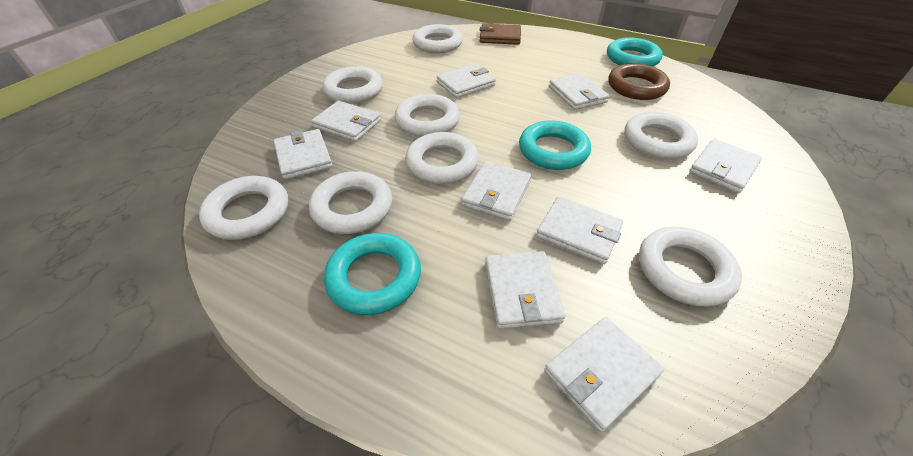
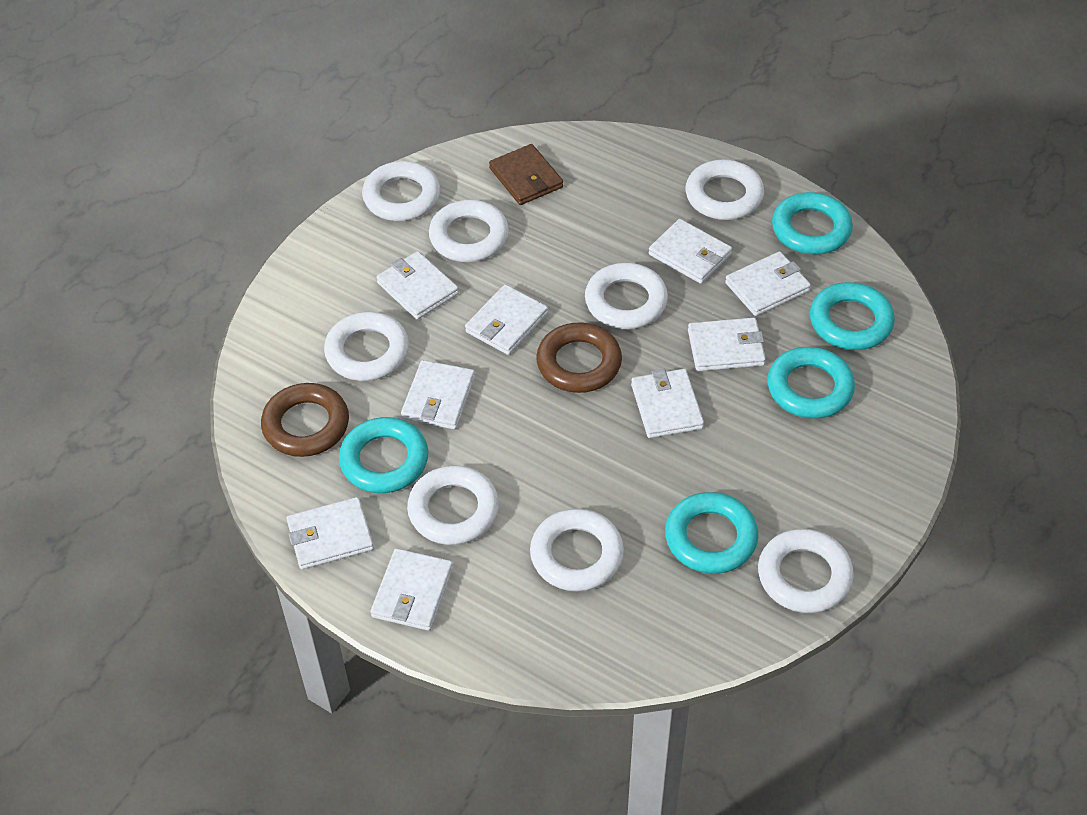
brown ring: [609,63,670,100] = 1 -> [261,383,349,457] [536,322,622,393] = 2
turquoise ring: [324,233,421,315] [519,121,591,170] [607,37,663,67] = 3 -> [339,417,428,493] [665,492,759,574] [767,347,855,419] [772,192,853,255] [810,282,895,350] = 5

